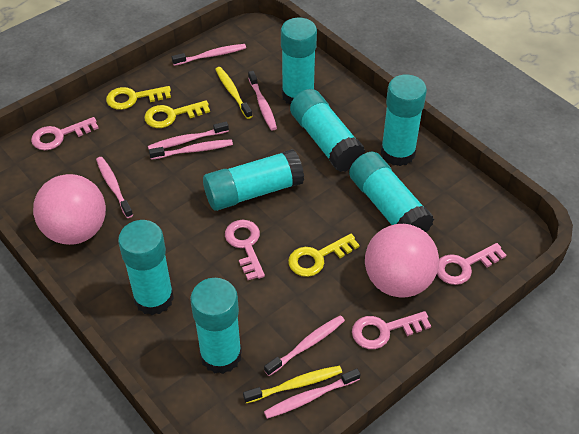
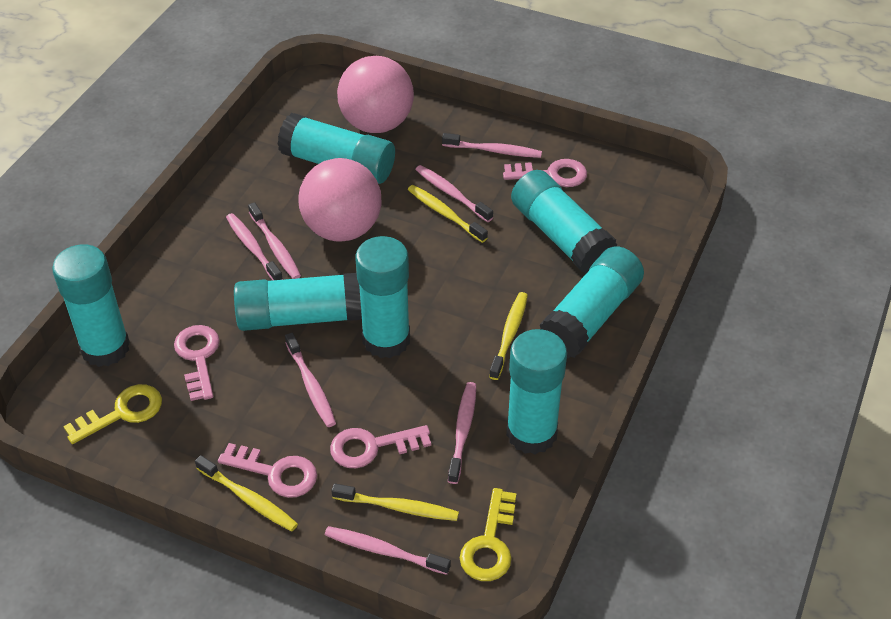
yellow key: [106,86,171,110] [144,100,210,128] [288,234,360,277] = 3 -> [63,384,162,444] [460,488,517,581] = 2
yellow toothbrush: [215,67,252,119] [243,366,342,403] = 2 -> [195,455,298,531] [332,483,459,521] [408,185,488,243] [489,292,528,380] = 4

